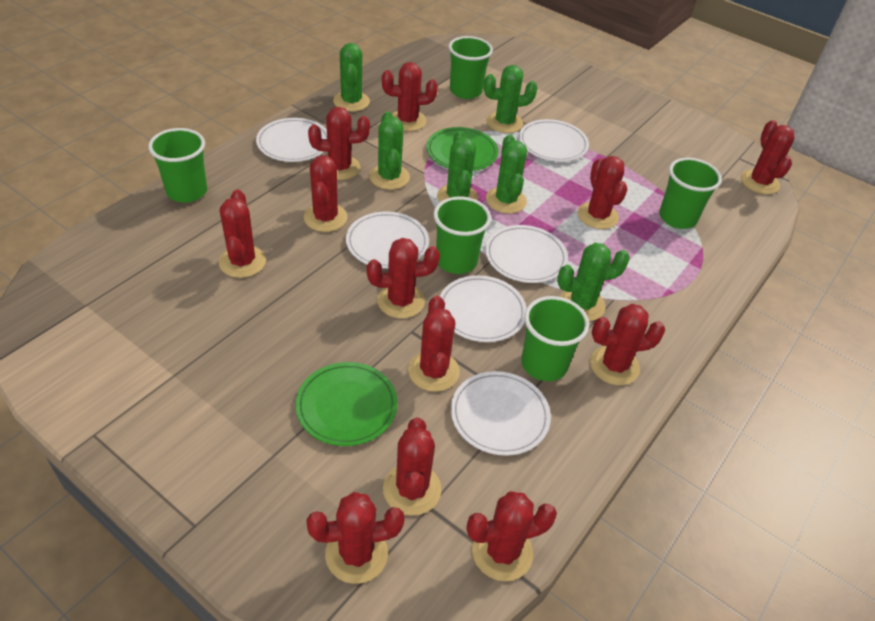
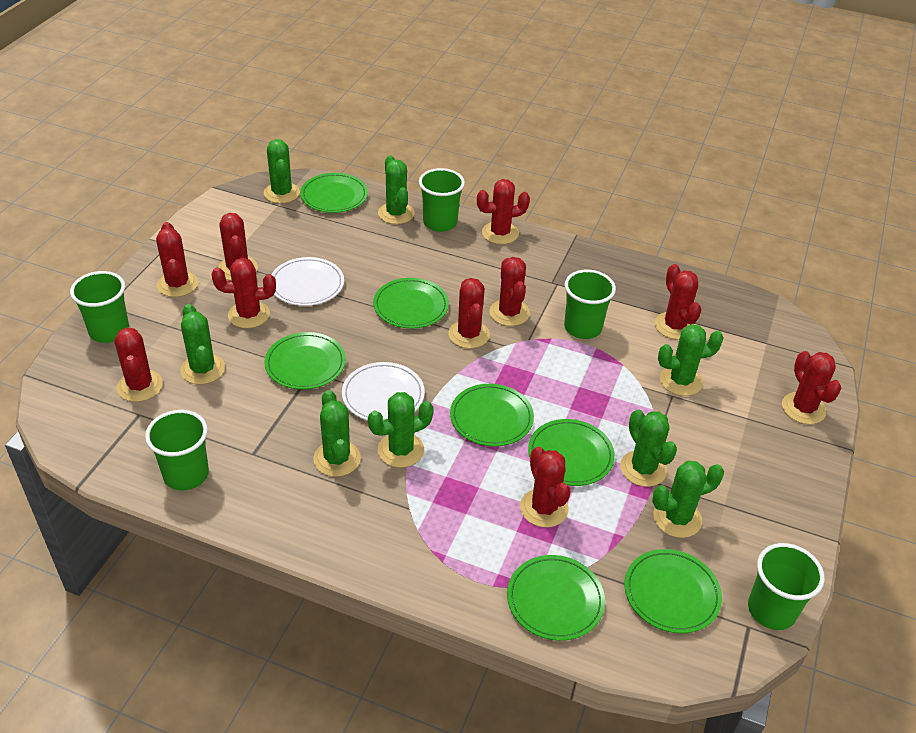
green cactus: [333,43,370,112] [369,111,410,190] [437,131,478,202] [484,65,537,133] [486,135,527,214] [557,243,630,321] = 6 -> [180,304,225,384] [264,139,300,203] [313,390,361,477] [368,392,434,468] [378,155,415,224] [620,409,677,487] [652,461,724,538] [658,324,723,396] = 8
green plate: [296,362,398,446] [426,127,499,171] = 2 -> [264,332,346,390] [300,173,368,213] [373,278,449,328] [450,384,534,447] [507,555,605,641] [528,419,615,486] [624,549,722,633] = 7
red cactus: [219,190,266,278] [304,155,347,232] [306,492,405,584] [308,107,370,180] [367,238,440,318] [382,62,438,131] [383,417,442,516] [408,296,460,392] [467,491,557,581] [578,156,627,229] [590,304,665,385] [741,120,794,194] = 12 -> [114,327,163,402] [156,222,198,297] [212,258,276,328] [218,213,258,281] [449,278,490,348] [477,179,530,244] [489,257,530,326] [520,447,571,528] [655,264,701,340] [782,351,841,424] = 10
white plate: [256,118,327,162] [346,212,429,269] [440,275,527,342] [451,371,551,456] [485,225,568,283] [519,119,589,162] = 6 -> [271,257,344,306] [342,362,425,421] = 2

